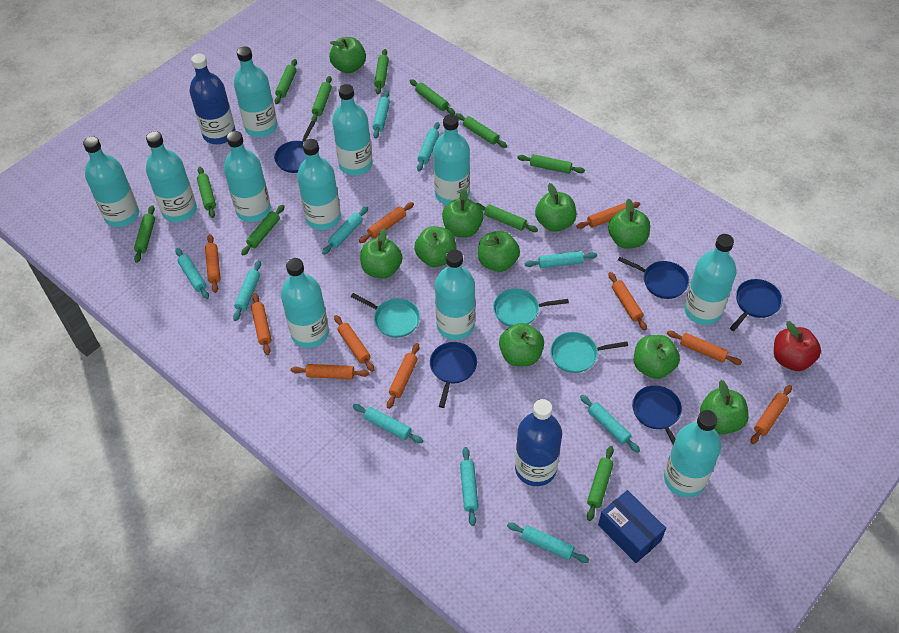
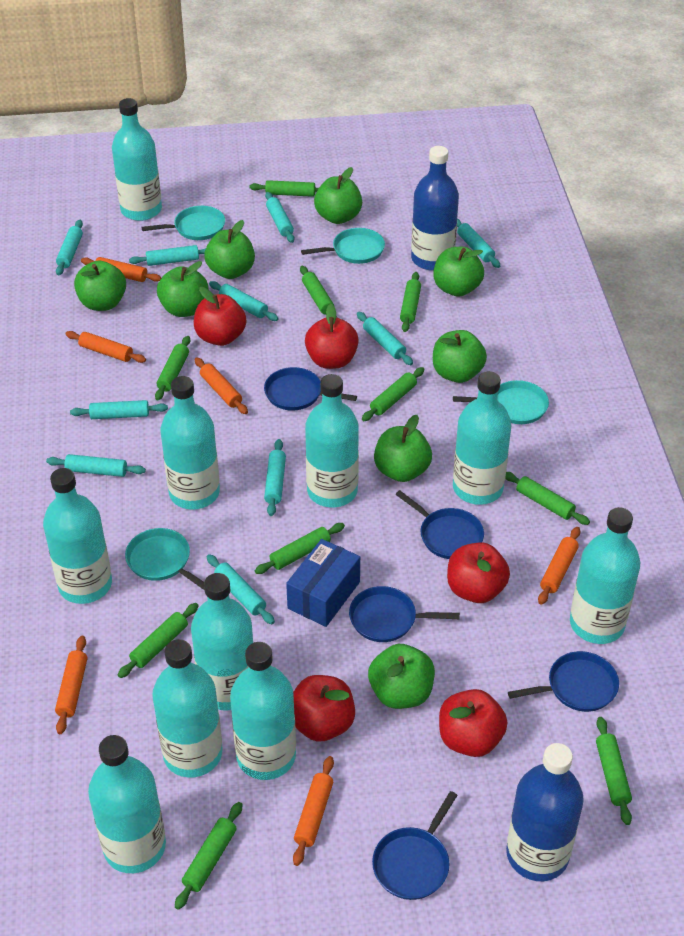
green apple: [329,37,366,73] [360,228,403,279] [414,226,456,267] [442,188,483,237] [478,231,520,272] [499,323,544,366] [535,183,577,232] [608,199,650,248] [634,335,680,379] [700,380,749,434] = 10 -> [74,260,126,311] [157,261,209,317] [204,220,255,279] [314,167,362,224] [368,644,435,709] [374,415,432,482] [433,247,484,296] [433,330,487,383] = 8
green rolling pin: [134,205,155,263] [197,167,216,218] [241,205,285,256] [275,59,297,104] [311,76,332,122] [374,49,389,94] [410,79,455,114] [456,113,507,148] [476,203,538,232] [517,154,585,174] [587,446,614,521] = 11 -> [118,603,198,678] [155,336,190,401] [175,802,242,910] [249,180,319,197] [255,523,345,574] [300,266,337,317] [362,367,424,421] [400,272,421,332] [505,472,590,525] [596,717,632,825] = 10
orange rolling pin: [205,234,221,293] [251,293,271,355] [291,364,369,379] [334,315,374,372] [359,202,414,243] [387,343,419,409] [576,202,640,229] [608,272,647,330] [667,331,742,365] [750,385,792,444] = 10 -> [55,636,87,734] [65,331,146,363] [81,257,161,282] [195,357,248,414] [293,756,334,866] [538,527,580,605] = 6
red apple: [774,321,821,371] = 1 -> [194,287,246,346] [293,675,355,742] [305,304,359,369] [439,689,508,757] [447,542,510,603] = 5
turquoise bottle: [83,136,139,227] [146,131,197,222] [224,131,271,222] [234,46,277,137] [281,258,329,348] [297,139,341,230] [332,84,373,175] [433,114,470,205] [435,250,475,340] [664,410,721,497] [684,234,737,325] = 11 -> [43,468,112,604] [88,735,166,873] [112,98,162,221] [152,639,222,778] [160,376,220,510] [191,573,253,710] [230,642,296,780] [305,374,359,507] [453,371,511,505] [570,507,640,644] = 10
turquoise pan: [351,293,420,338] [493,288,569,327] [550,332,628,373] = 3 -> [125,528,205,590] [141,206,225,240] [301,228,385,264] [453,380,549,424] = 4

